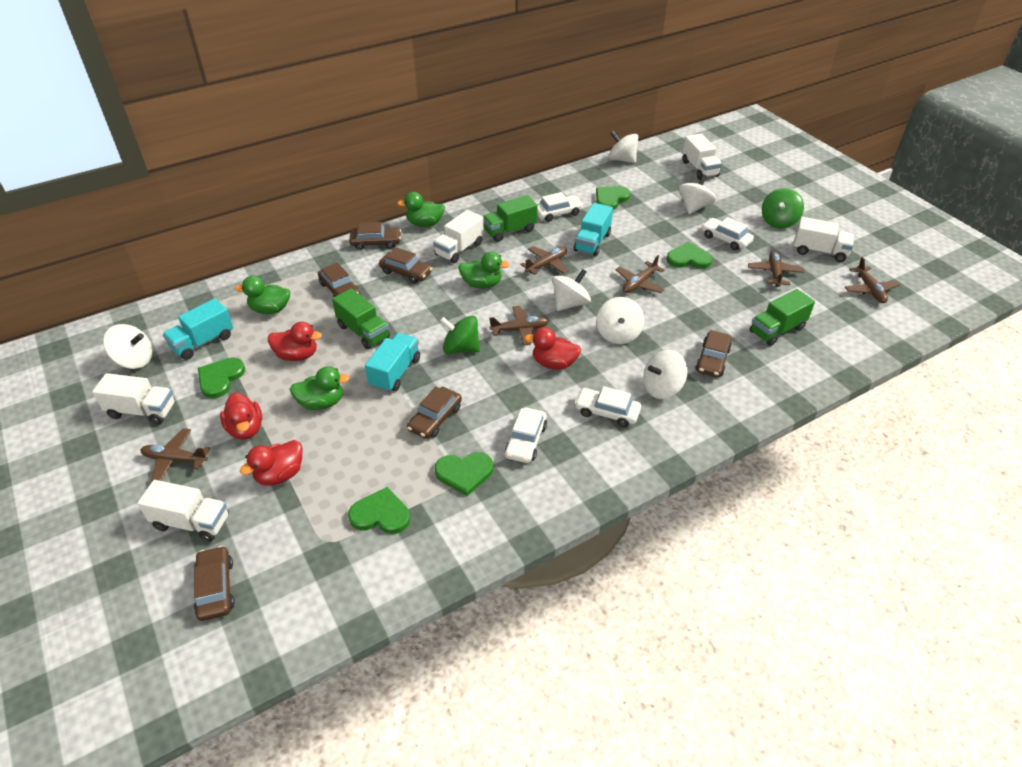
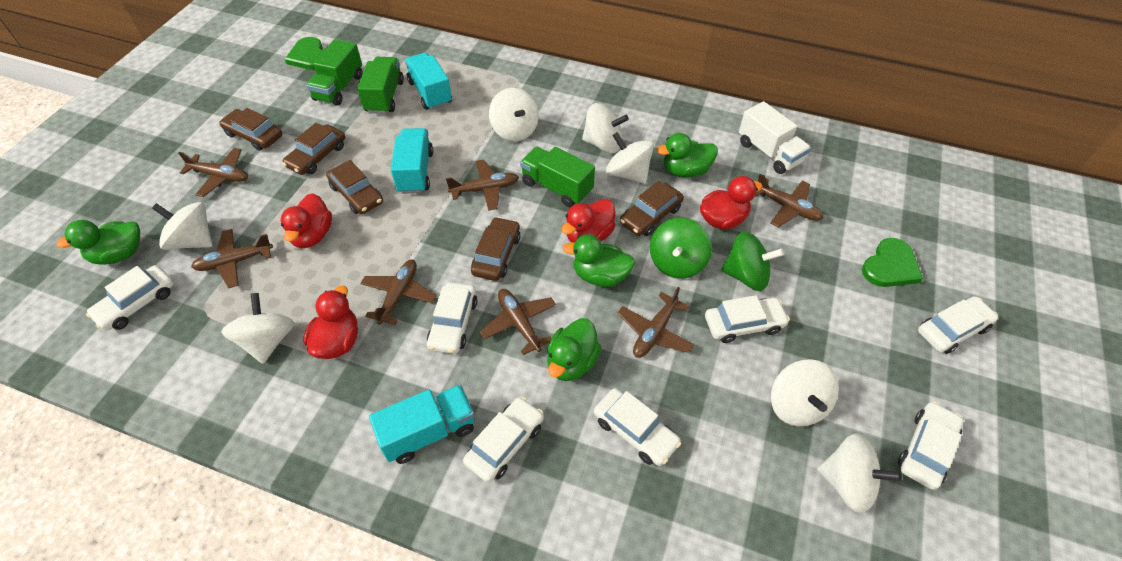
brown car: [194,546,235,621] [318,263,360,297] [349,222,401,250] [379,247,432,284] [407,386,462,439] [695,330,732,377] = 6 -> [219,108,282,151] [282,123,345,175] [326,160,383,214] [471,217,520,281] [620,181,684,236] = 5
brown plane: [140,428,210,482] [489,306,549,346] [520,246,569,275] [615,255,665,293] [748,251,804,287] [845,257,900,303] = 6 -> [178,148,248,197] [191,229,273,288] [360,260,437,325] [446,159,519,211] [480,289,556,355] [617,287,694,358] [755,174,823,227] = 7
green heart: [198,358,245,398] [348,487,410,534] [434,452,493,496] [596,186,631,210] [666,242,713,269] = 5 -> [285,37,324,70] [862,238,923,287] = 2
white car: [505,408,547,463] [537,192,584,222] [575,386,641,427] [702,217,754,250] = 4 -> [86,265,174,331] [427,282,477,354] [463,397,544,483] [594,388,681,466] [705,295,790,343] [898,402,963,490] [918,296,998,354] = 7
white spinning top: [103,324,152,369] [552,269,591,311] [597,297,644,344] [609,131,638,163] [643,350,688,399] [678,174,716,214] = 6 -> [152,202,212,250] [222,293,294,364] [489,88,539,141] [582,103,629,153] [606,132,654,184] [771,359,839,426] [817,433,902,513] = 7
white truck: [92,373,175,425] [137,480,229,542] [433,210,484,263] [682,134,722,180] [794,217,854,262] = 5 -> [739,101,811,174] = 1

